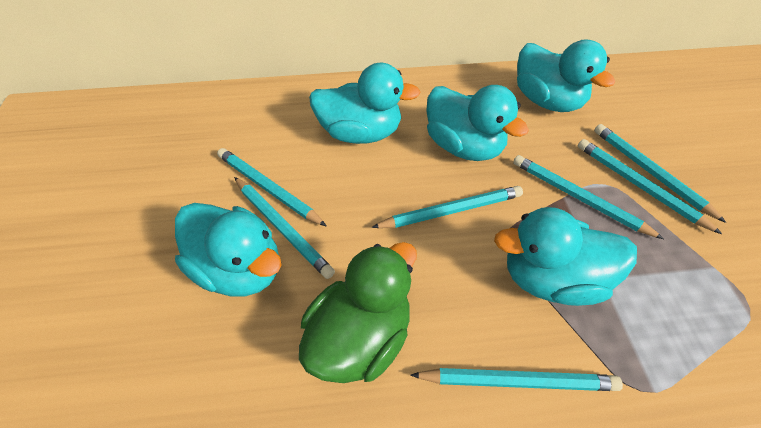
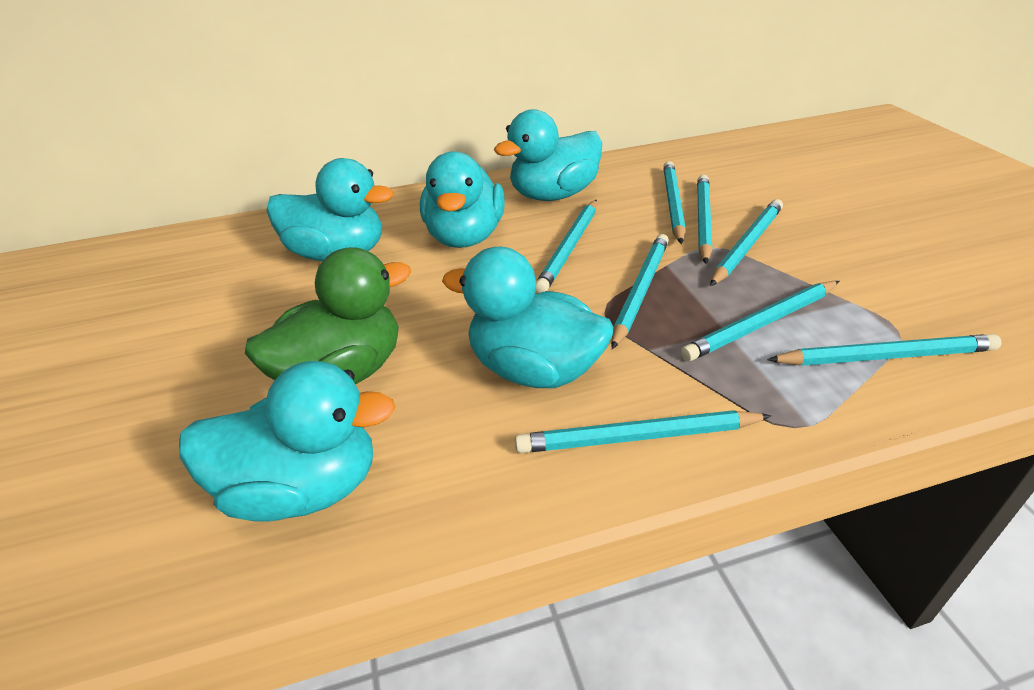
turquoise pencil: [217,148,327,227] [234,177,335,279] [371,186,523,228] [411,368,623,391] [513,155,664,239] [578,139,722,234] [594,124,726,223] = 7 -> [515,410,772,453] [535,200,597,293] [611,234,669,349] [663,161,686,244] [681,281,839,361] [697,175,712,264] [710,199,783,286] [767,334,1001,366] = 8

